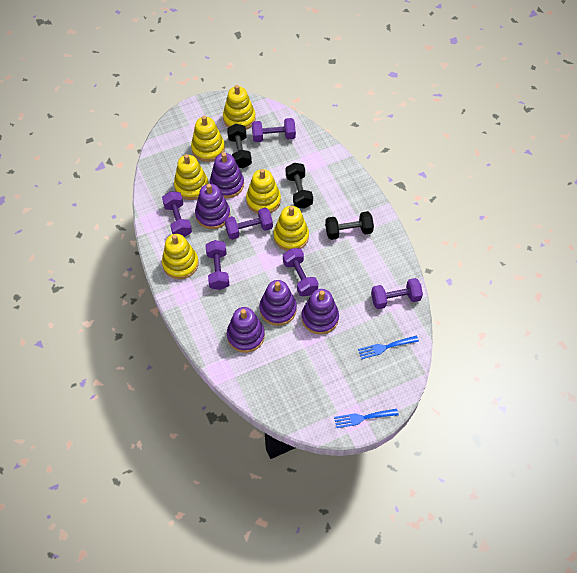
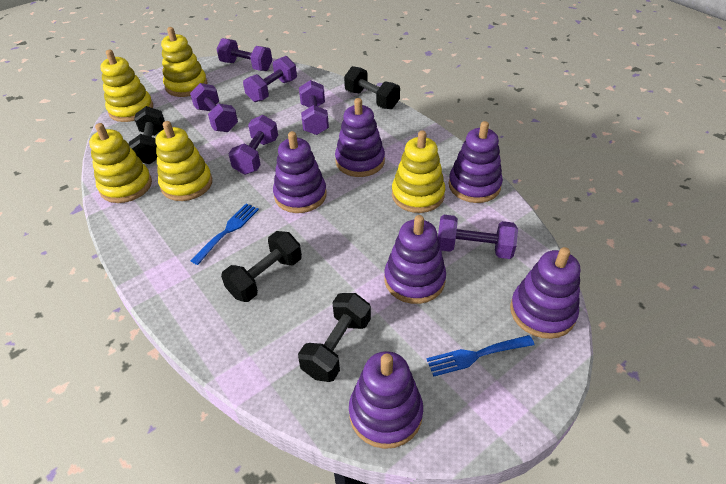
black dumbbell: [227,124,252,168] [286,163,313,209] [325,211,374,240] = 3 -> [129,106,165,164] [221,231,302,302] [298,293,371,382] [344,66,400,109] = 4
purple stacking toy: [195,184,230,229] [210,152,244,198] [227,307,265,353] [259,280,297,326] [302,289,339,334] = 5 -> [273,131,327,213] [335,98,385,177] [349,351,423,449] [384,215,446,304] [449,121,503,203] [510,247,580,339] = 6
yellow stacking toy: [162,234,199,279] [174,154,208,200] [191,116,225,162] [223,85,256,130] [246,169,281,214] [274,206,309,251] = 6 -> [89,123,152,203] [100,50,153,122] [156,121,212,201] [161,27,208,97] [392,131,445,213] = 5

